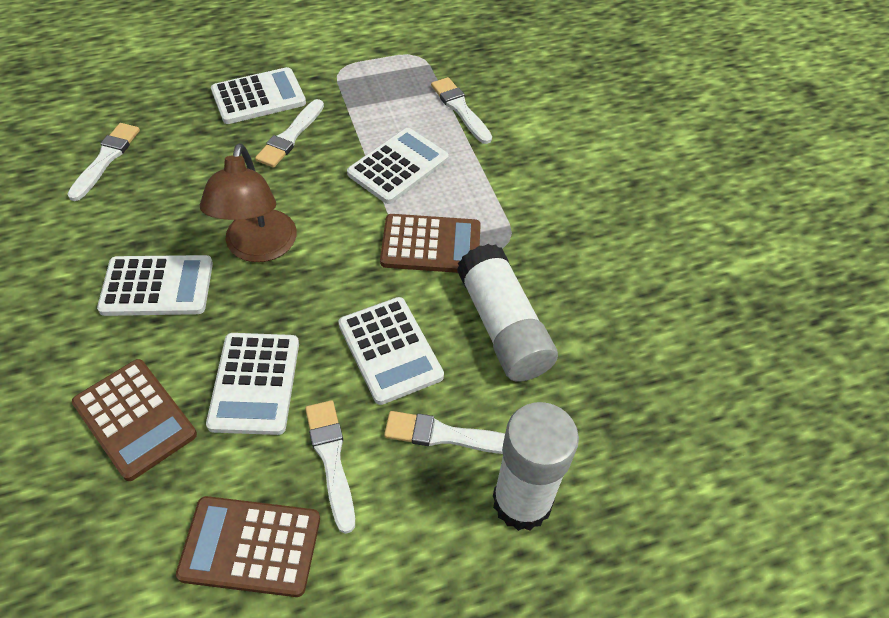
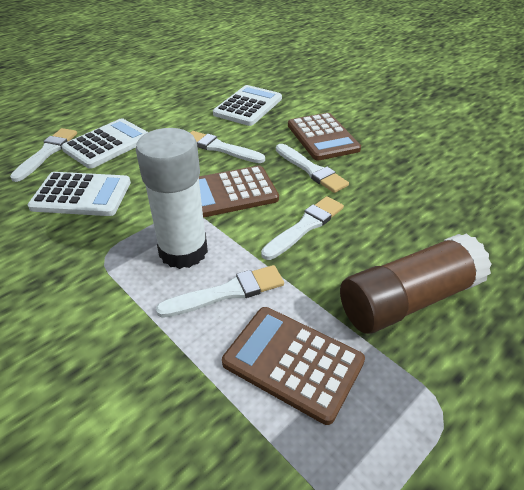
brown glue stick: none = 0 -> [340,233,492,334] = 1
brown lamp: [200,143,297,262] = 1 -> none = 0
white calculator: [97,255,213,316] [206,333,299,435] [211,67,306,124] [338,297,444,405] [347,128,449,204] = 5 -> [28,172,131,216] [61,118,148,169] [213,85,282,126] = 3
white glue stick: [457,244,558,382] [493,402,579,531] = 2 -> [136,128,208,269] = 1

